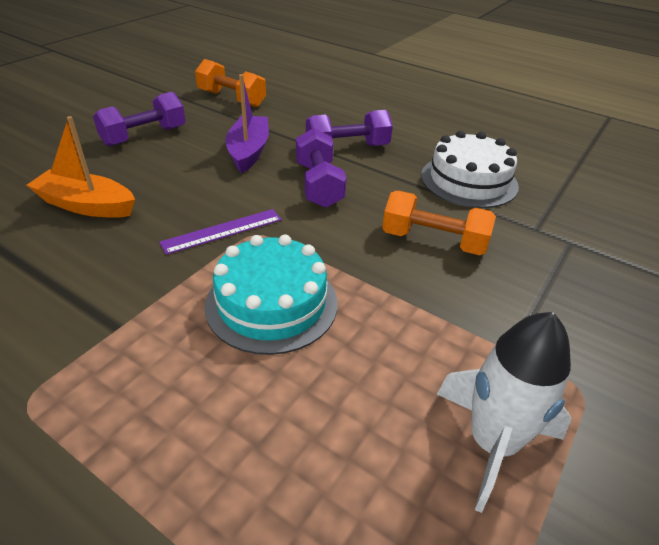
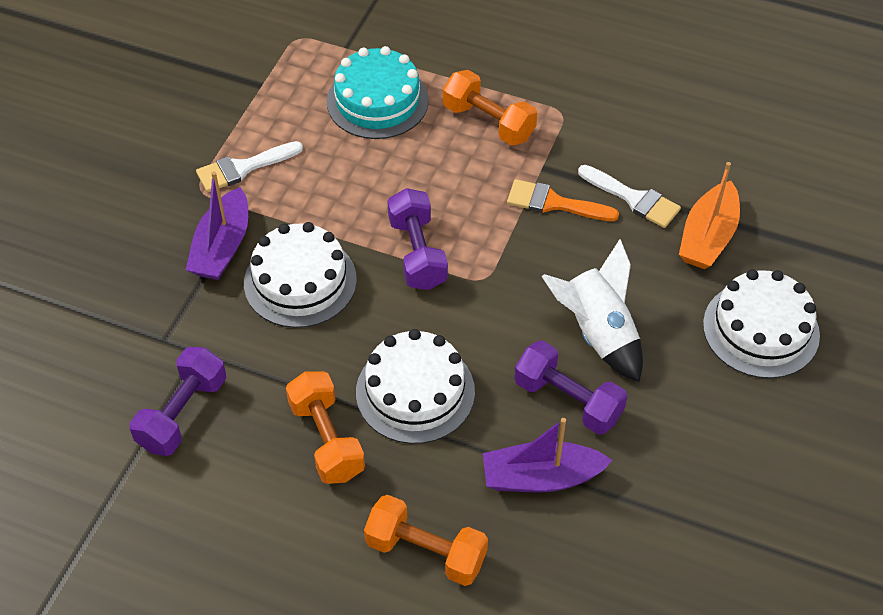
orange brush: none = 0 -> [507,179,619,221] = 1
orange dumbbell: [195,59,266,108] [382,191,496,255] = 2 -> [286,371,365,484] [364,495,488,586] [443,70,537,146] = 3
purple boat: [225,74,269,173] = 1 -> [186,171,248,280] [483,418,613,493] = 2
purple ruler: [159,209,282,255] = 1 -> none = 0
white brush: none = 0 -> [196,141,303,192] [578,165,681,228] = 2
white cake: [421,131,519,208] = 1 -> [244,222,357,328] [356,329,475,444] [703,269,820,379] = 3

